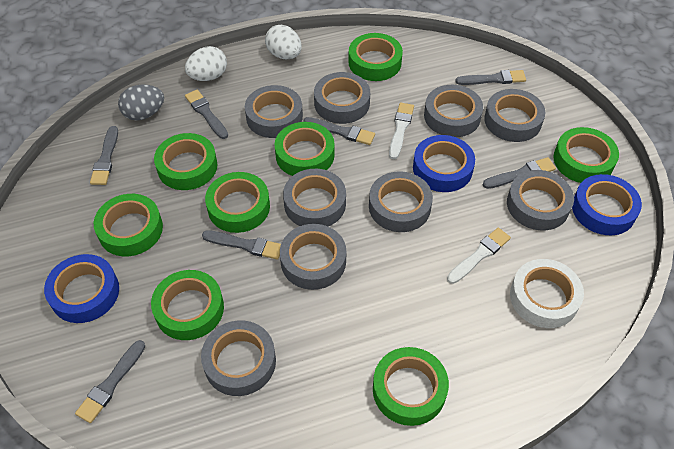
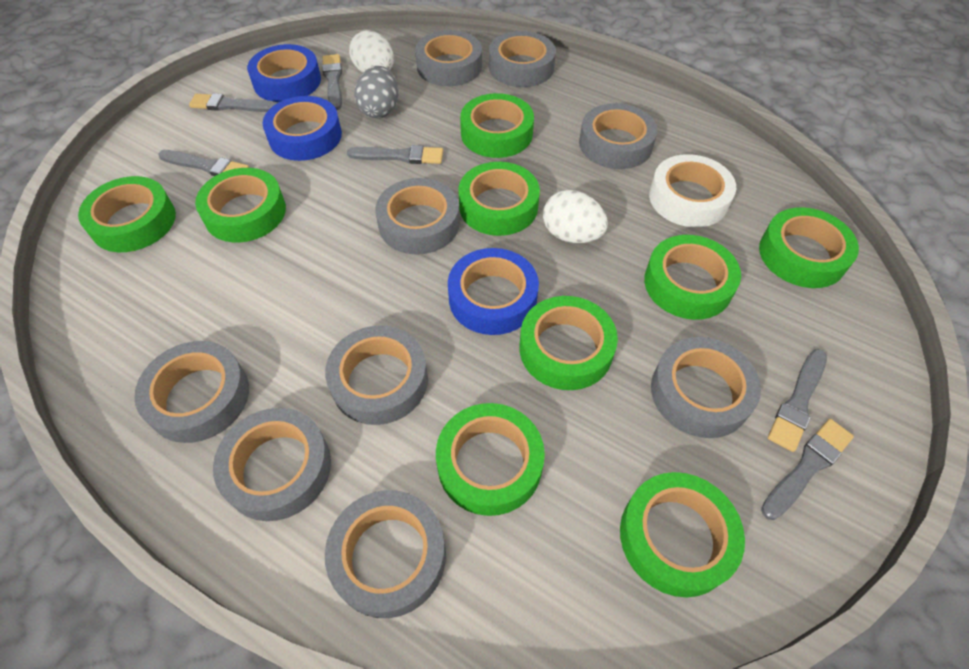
green tape: [94,194,163,256] [151,270,224,340] [154,133,217,190] [205,172,270,233] [275,122,335,176] [348,33,403,81] [373,347,449,426] [553,127,619,183] = 8 -> [78,176,176,252] [195,168,286,242] [436,403,545,516] [458,162,540,236] [460,93,534,158] [520,296,618,390] [620,472,745,597] [644,235,741,320] [759,207,859,288] = 9
grey brush: [75,340,145,423] [90,126,118,185] [185,90,228,139] [202,230,281,260] [303,117,375,145] [455,70,526,85] [483,157,556,189] = 7 -> [158,150,249,176] [189,93,278,112] [322,54,342,110] [347,145,443,164] [761,419,854,520] [768,349,827,452] = 6
white brush: [389,103,414,159] [447,228,511,284] = 2 -> none = 0

